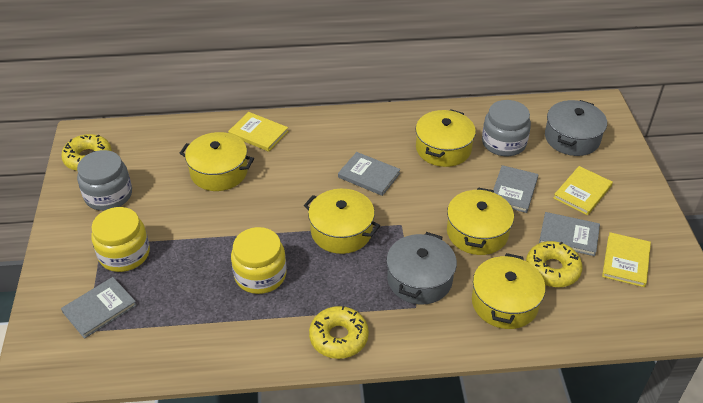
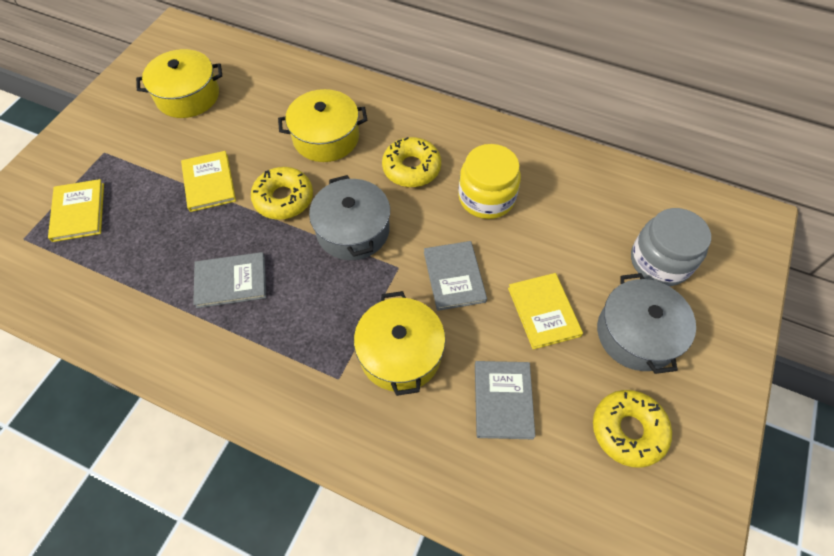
grey book: [61,277,137,339] [338,152,401,196] [493,165,538,213] [539,212,600,256] = 4 -> [193,252,266,308] [424,241,487,311] [475,361,535,439] = 3
grey jar: [77,150,132,211] [482,100,531,156] = 2 -> [631,208,711,286] = 1
yellow jar: [91,207,150,272] [231,227,287,294] = 2 -> [458,144,521,219] = 1
yellow pot: [179,132,254,191] [304,189,380,254] [416,109,476,167] [447,187,514,255] [472,253,546,329] = 5 -> [136,49,222,118] [278,89,367,162] [354,291,446,396] = 3

